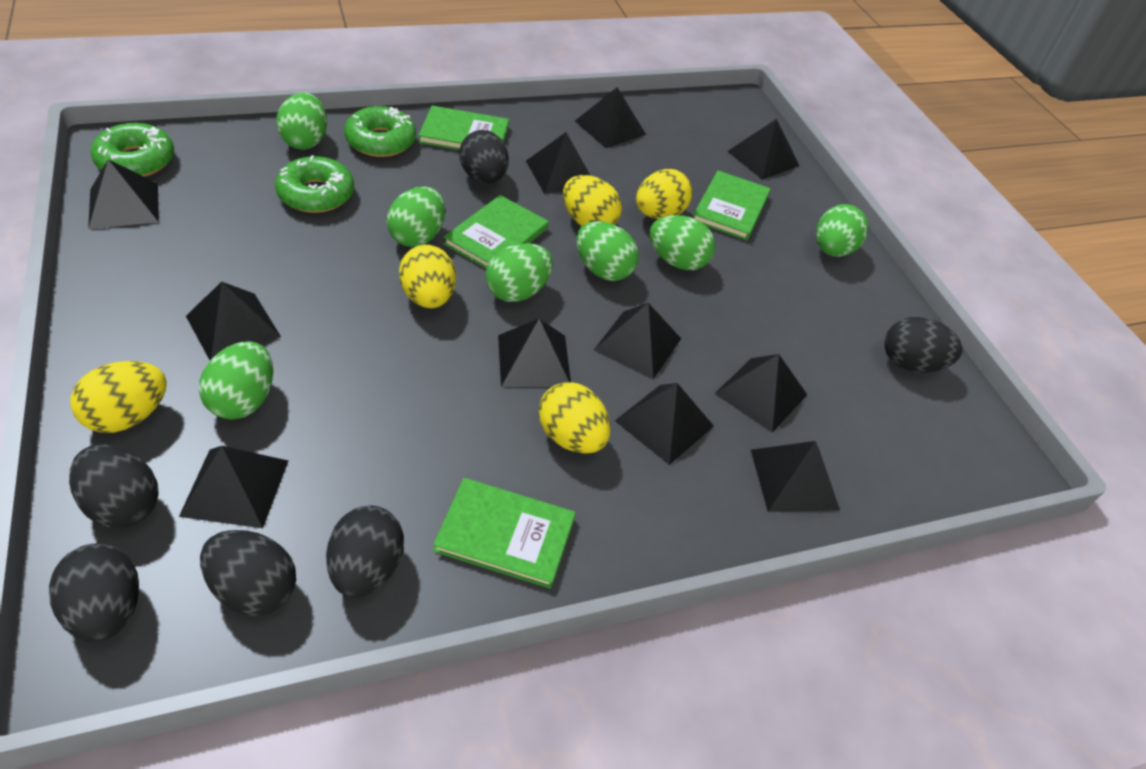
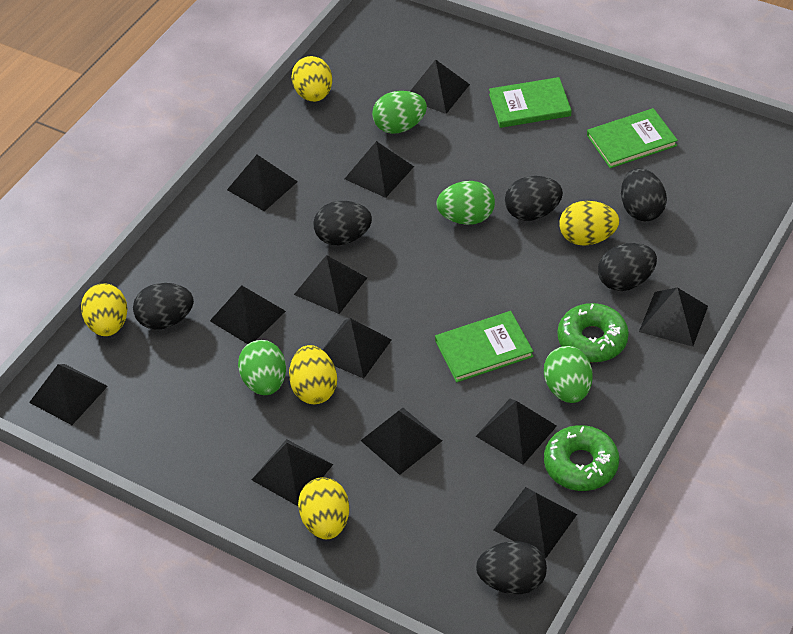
black pyramid: [88,159,159,229] [179,446,288,528] [186,282,281,360] [498,319,571,387] [526,132,591,194] [575,88,646,148] [594,303,681,379] [615,383,714,465] [715,354,807,433] [728,119,799,180] [751,441,840,512] = 11 -> [29,364,108,425] [210,285,286,344] [227,155,298,211] [252,439,333,506] [294,255,367,314] [323,318,392,379] [345,141,414,198] [361,408,442,475] [410,59,470,114] [476,399,557,465] [494,487,577,559] [639,287,708,347] = 12
green book: [418,106,509,150] [433,478,576,589] [444,195,549,269] [693,170,771,240] = 4 -> [435,311,534,382] [489,77,572,128] [587,108,678,168] = 3
green donut: [90,123,174,177] [275,155,354,213] [344,106,416,157] = 3 -> [544,425,619,491] [558,303,629,362] = 2
green egg: [199,341,273,419] [276,93,327,149] [387,187,445,247] [485,243,553,302] [576,221,639,281] [649,215,715,270] [816,204,869,257] = 7 -> [238,340,286,395] [372,91,427,134] [436,181,495,225] [544,346,593,403] = 4

